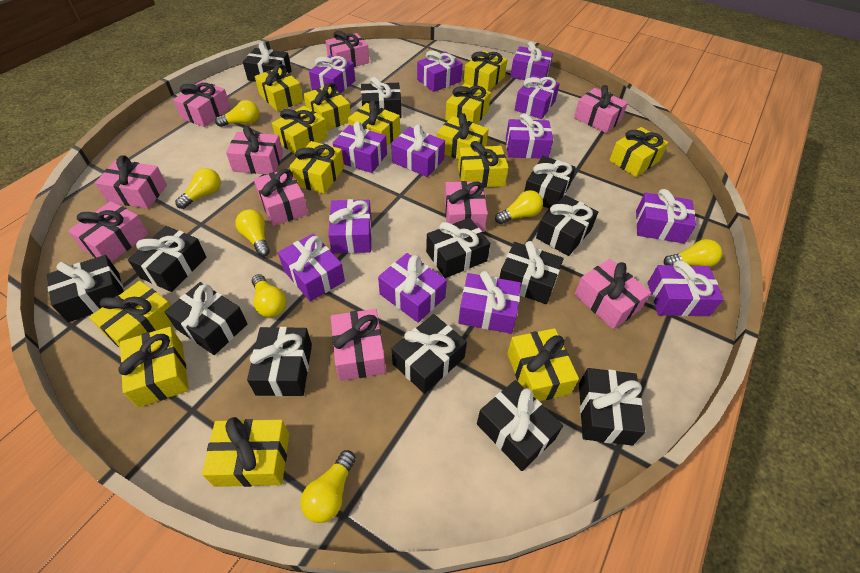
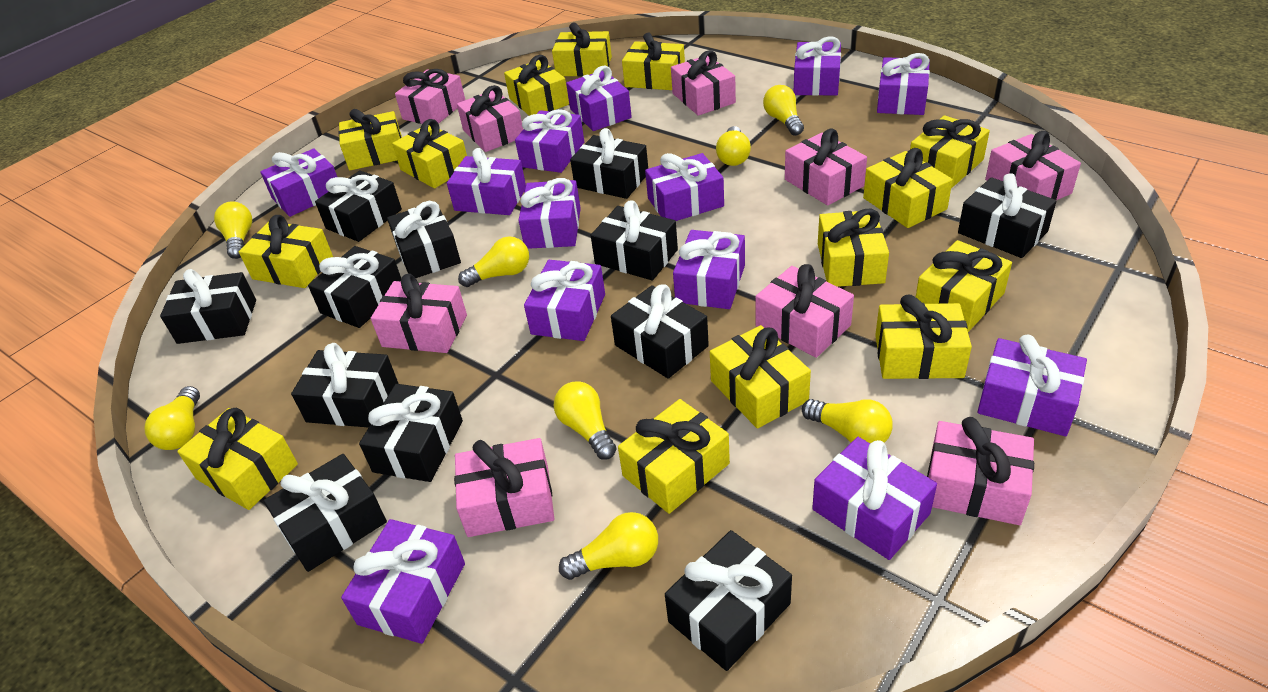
black gift: [47,255,124,322] [128,226,206,292] [164,282,247,355] [243,42,292,82] [247,327,312,396] [361,77,402,118] [392,314,467,394] [426,218,490,278] [477,380,563,471] [499,241,564,304] [524,156,576,209] [536,195,598,256] [579,368,645,446] = 13 -> [160,269,256,344] [263,454,387,572] [291,343,398,428] [308,246,401,328] [315,170,402,242] [359,384,463,482] [387,201,461,278] [570,128,648,199] [591,200,678,281] [611,285,709,379] [665,530,792,671] [958,173,1057,258] = 12
pink gift: [68,201,149,262] [95,155,167,209] [173,81,231,127] [226,126,283,174] [254,168,308,226] [326,31,369,67] [331,309,386,381] [444,181,488,232] [574,85,628,133] [575,259,651,329] = 10 -> [371,274,467,353] [395,69,465,124] [454,438,554,537] [457,85,523,152] [671,50,736,116] [756,264,854,358] [785,129,867,206] [927,417,1034,525] [985,131,1081,200] = 9
yellow light bulb: [175,168,221,209] [215,100,259,127] [235,209,270,257] [252,274,286,317] [301,450,356,523] [495,190,543,224] [664,239,722,267] = 7 -> [145,386,200,450] [214,201,252,259] [458,236,529,287] [554,381,616,459] [559,512,658,580] [716,126,751,166] [763,85,804,136] [802,399,893,444] = 8

